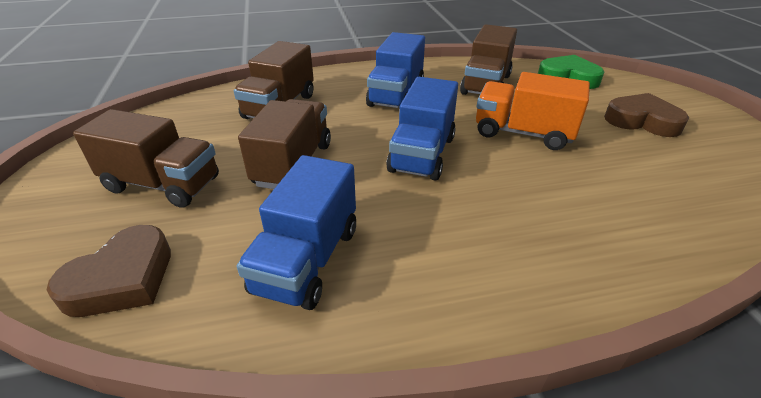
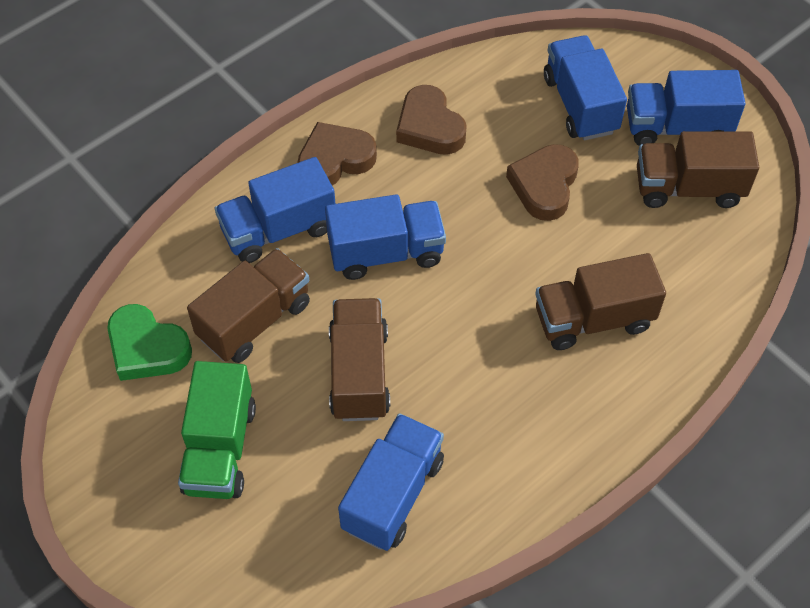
blue truck: [237,155,356,310] [366,32,425,108] [386,77,458,181] = 3 -> [215,157,335,263] [325,194,446,280] [338,413,444,551] [544,35,627,140] [627,70,745,146] = 5
brown heart: [47,225,171,317] [604,93,689,137] = 2 -> [297,122,377,186] [396,85,467,155] [506,144,579,221] = 3
green truck: none = 0 -> [178,361,256,499] = 1
orange truck: [476,72,590,150] = 1 -> none = 0

